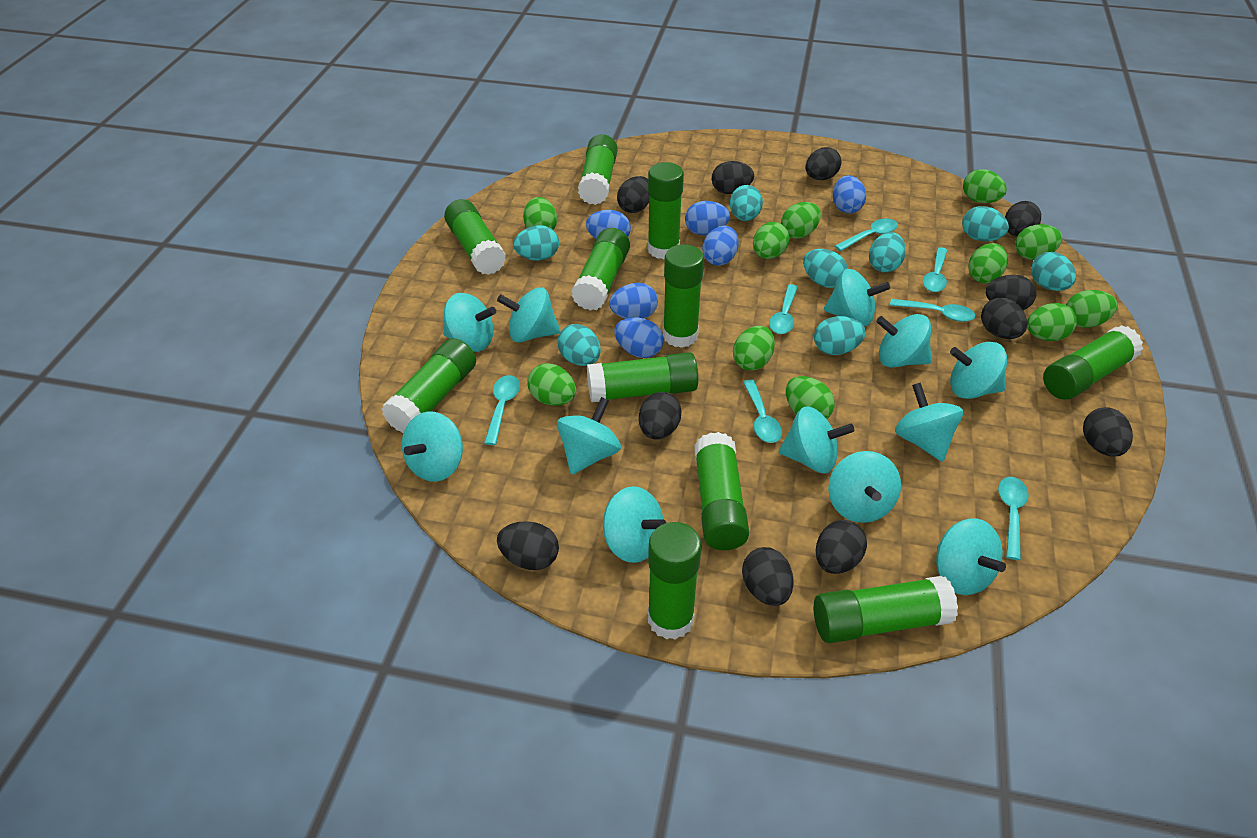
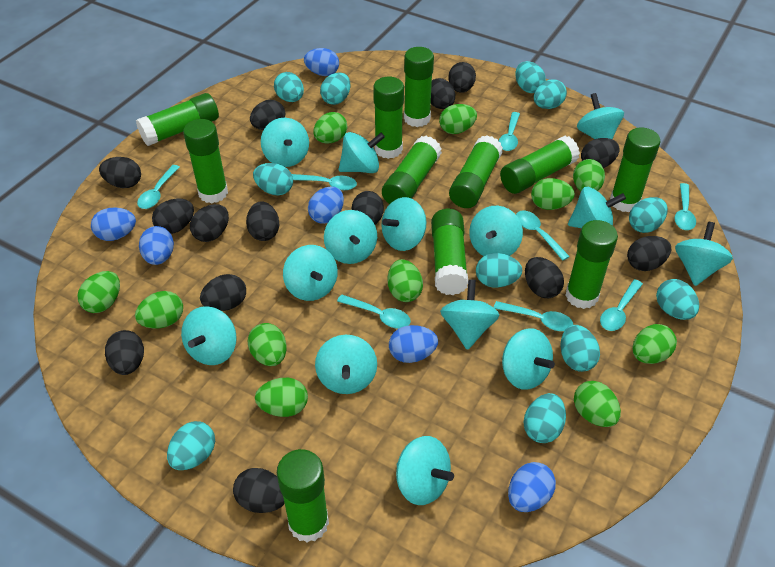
black egg: [497,521,559,570] [617,176,649,213] [639,392,681,440] [712,161,754,194] [742,547,794,606] [806,147,841,180] [816,520,867,574] [981,298,1027,339] [985,275,1037,310] [1005,201,1041,237] [1083,407,1133,457] = 11 -> [99,157,141,188] [105,330,144,375] [152,199,194,234] [190,204,229,242] [200,274,246,311] [233,468,285,513] [246,201,279,241] [250,100,285,130] [352,191,384,225] [431,78,455,109] [448,62,476,93] [525,257,564,298] [581,138,620,168] [627,236,671,271] = 14
turquoise egg: [513,225,559,261] [557,324,601,366] [730,185,763,221] [803,249,848,288] [814,316,866,355] [869,232,906,273] [962,206,1009,241] [1031,252,1076,291] = 8 -> [167,421,215,470] [253,163,293,195] [274,72,304,102] [320,72,351,105] [476,253,522,288] [515,61,546,93] [523,393,566,443] [534,79,567,109] [560,325,600,372] [629,197,668,233] [656,279,699,320] = 11
turquoise spinning top: [402,411,463,482] [443,293,496,352] [497,287,560,343] [557,397,621,475] [603,486,666,563] [779,407,854,474] [824,269,890,326] [828,451,901,523] [876,314,931,368] [895,382,963,462] [936,518,1006,595] [950,342,1007,399] = 12 -> [181,306,237,365] [261,118,309,167] [283,245,338,301] [315,335,377,394] [324,210,377,264] [339,132,385,173] [381,197,426,251] [396,436,454,505] [440,279,499,350] [469,206,523,256] [502,328,555,390] [568,187,626,228] [577,93,624,139] [675,222,733,286] = 14
turquoise spoon: [484,375,520,445] [743,379,782,443] [769,284,798,334] [835,218,898,251] [890,299,976,322] [923,247,947,292] [998,477,1029,560] = 7 -> [137,165,180,209] [292,174,357,190] [337,294,411,329] [494,301,573,331] [499,112,520,151] [516,211,570,261] [600,279,643,331] [674,183,696,230] = 8

